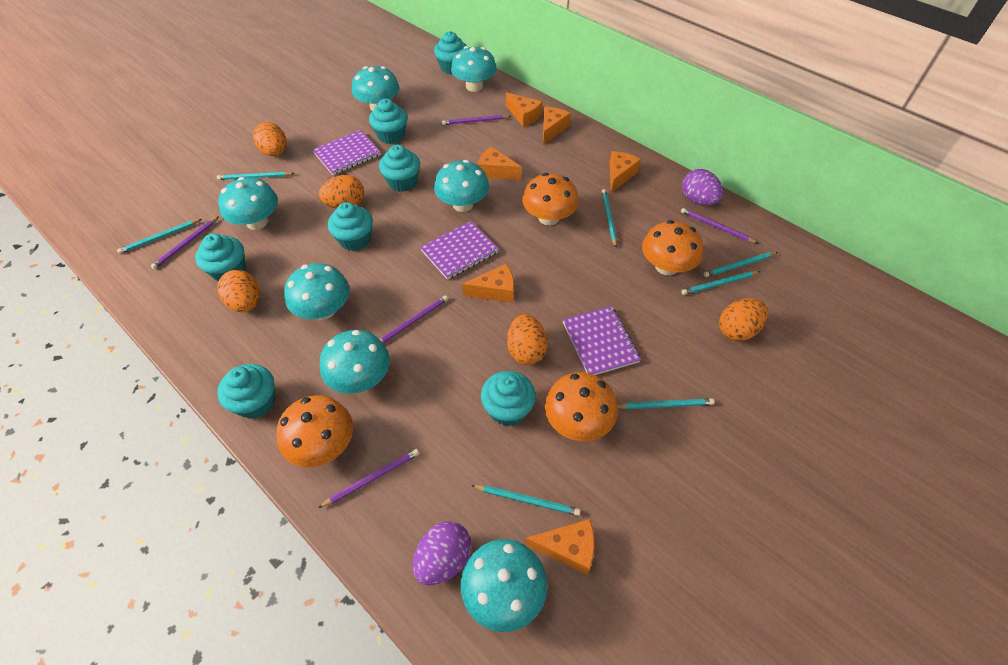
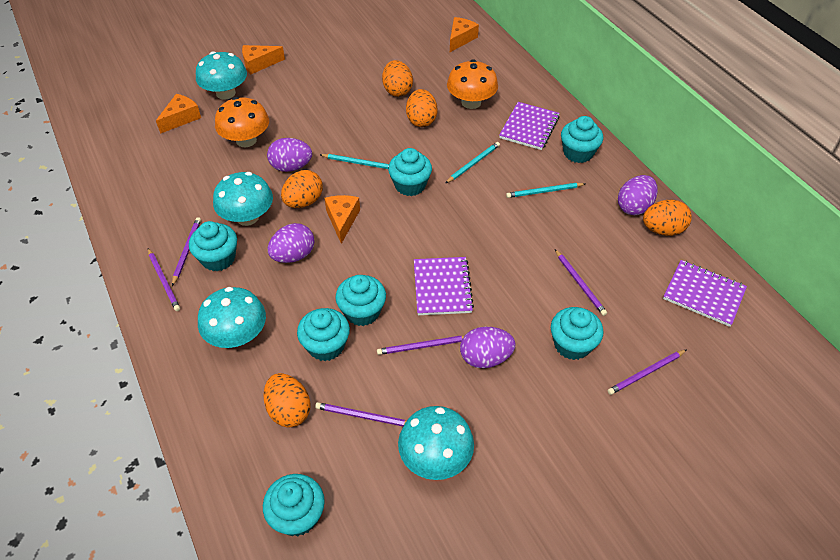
orange cheese: [462,264,514,303] [477,146,521,180] [506,92,543,127] [525,519,594,575] [543,107,571,145] [609,151,641,193] = 6 -> [156,94,201,134] [242,45,285,75] [324,195,360,244] [450,17,479,52] = 4
orange mushroom: [276,395,353,468] [522,173,579,226] [545,372,618,441] [642,220,703,275] = 4 -> [215,97,269,147] [447,59,498,109] = 2
purple egg: [413,522,472,586] [682,169,723,205] = 2 -> [267,138,312,172] [268,223,315,263] [460,327,515,368] [618,175,658,215] = 4
purple pencil: [151,216,219,269] [318,449,419,508] [379,295,448,343] [442,115,511,125] [681,208,758,243] = 5 -> [148,248,180,311] [172,217,201,286] [315,402,406,426] [377,336,464,355] [555,249,607,316] [607,349,687,395] = 6
turquoise mushroom: [218,177,278,230] [284,263,350,320] [320,330,390,394] [352,66,399,111] [434,160,489,212] [451,46,497,92] [461,539,547,632] = 7 -> [196,51,247,100] [198,287,266,348] [213,172,273,226] [398,406,474,480] = 4
turquoise pencil: [117,219,202,254] [217,172,295,180] [471,485,581,516] [602,189,617,247] [617,399,715,409] [681,271,760,295] [703,252,778,277] = 7 -> [319,154,389,169] [446,142,500,183] [506,183,585,198] = 3

